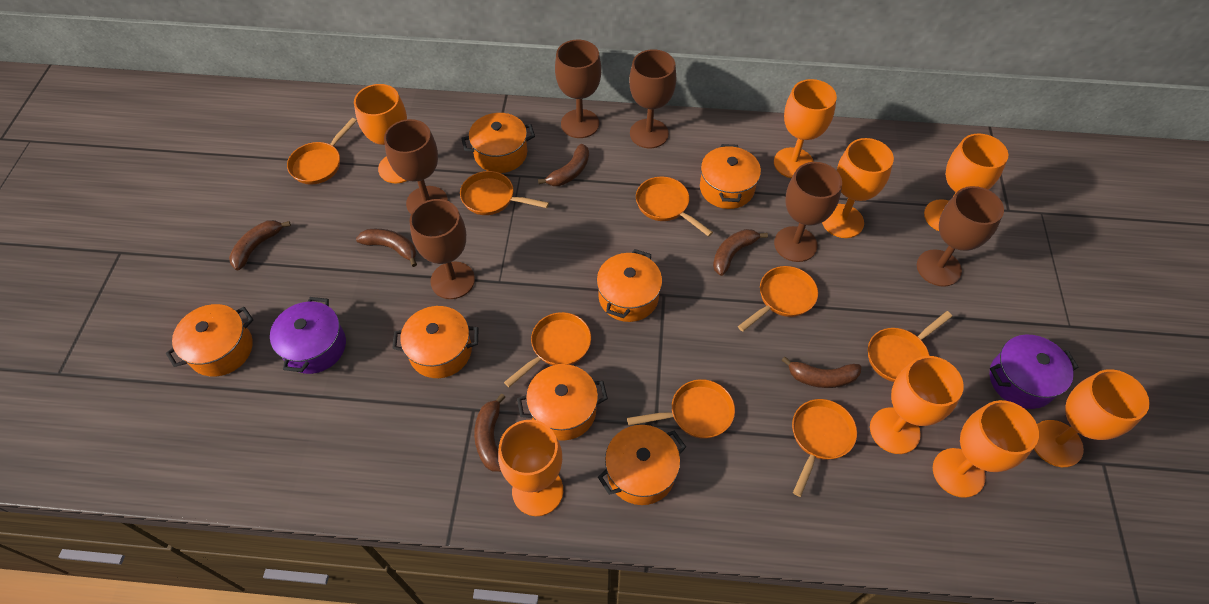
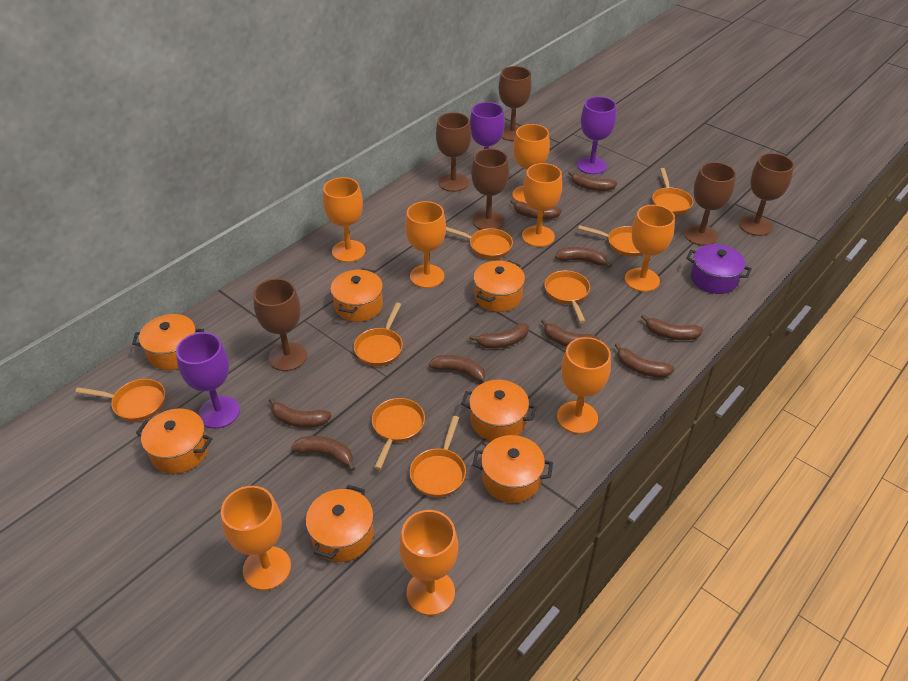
brown banana: [229,220,291,270] [356,229,417,267] [474,394,505,472] [538,144,589,186] [713,229,768,276] [781,356,861,388] = 6 -> [269,398,332,428] [291,436,355,471] [429,355,486,383] [469,323,529,348] [510,199,562,219] [541,319,600,347] [555,247,612,268] [568,171,617,191] [615,343,675,377] [641,314,703,340] = 10
purple goblet: none = 0 -> [176,332,240,429] [470,102,505,170] [577,96,616,174] = 3
purple pot: [270,297,346,374] [990,334,1079,409] = 2 -> [686,244,752,294] = 1

